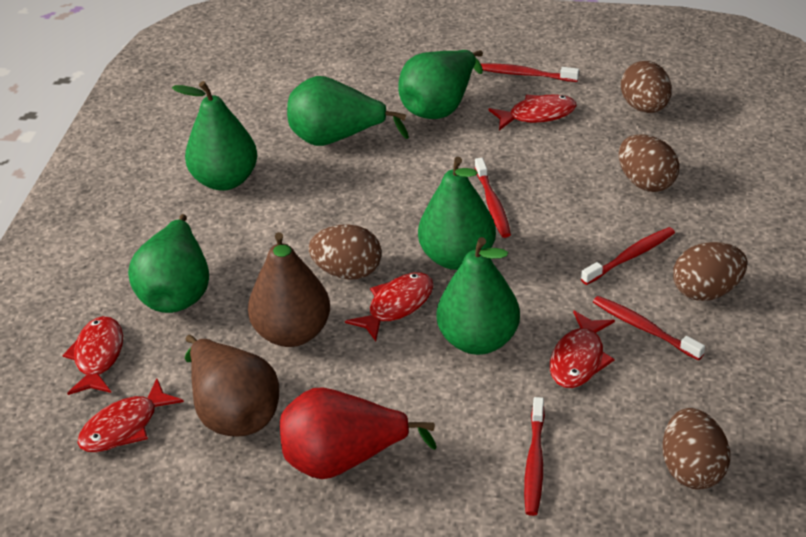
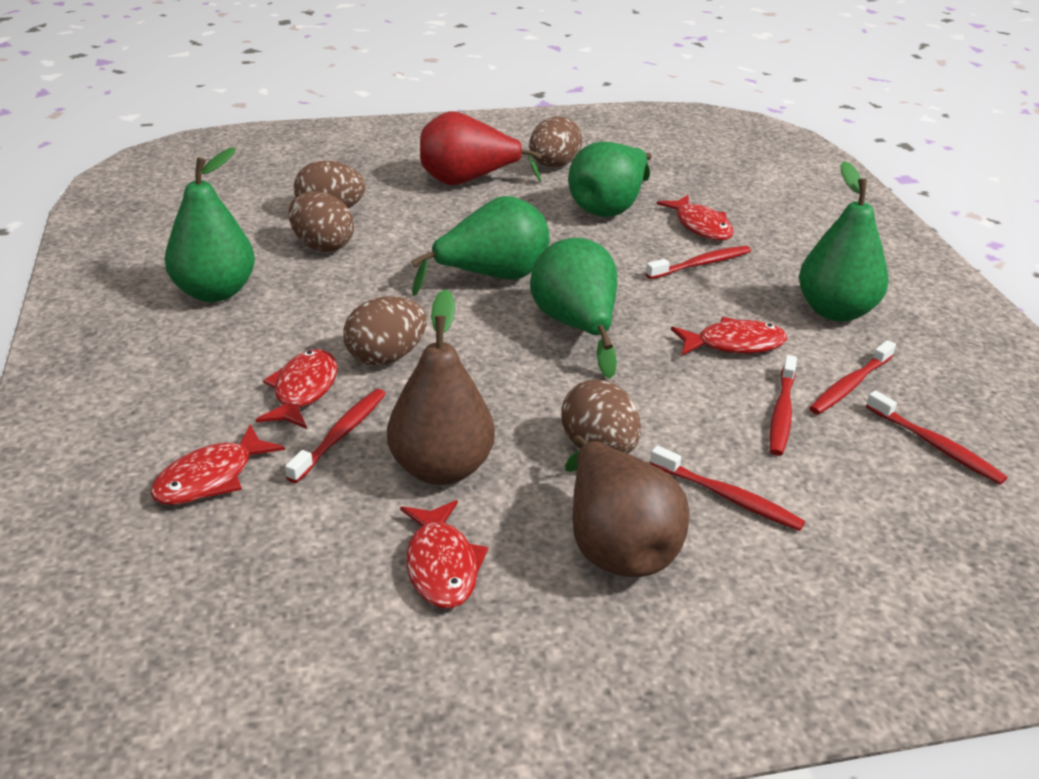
green pear: [128,214,209,313] [172,81,258,191] [287,76,409,146] [398,50,483,119] [418,157,496,270] [437,237,520,355] = 6 -> [165,148,255,302] [411,196,550,296] [530,238,617,379] [568,142,652,217] [799,161,888,322] = 5
red toothbrush: [475,158,511,238] [480,63,579,82] [524,397,545,516] [581,227,675,285] [593,296,705,360] = 5 -> [285,389,386,483] [646,246,751,279] [650,446,805,531] [770,355,797,456] [810,340,896,414] [866,390,1007,485] = 6

